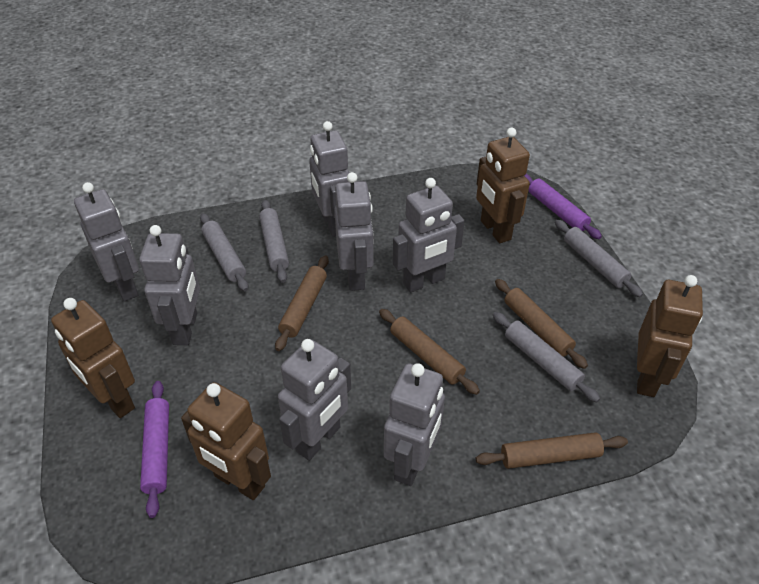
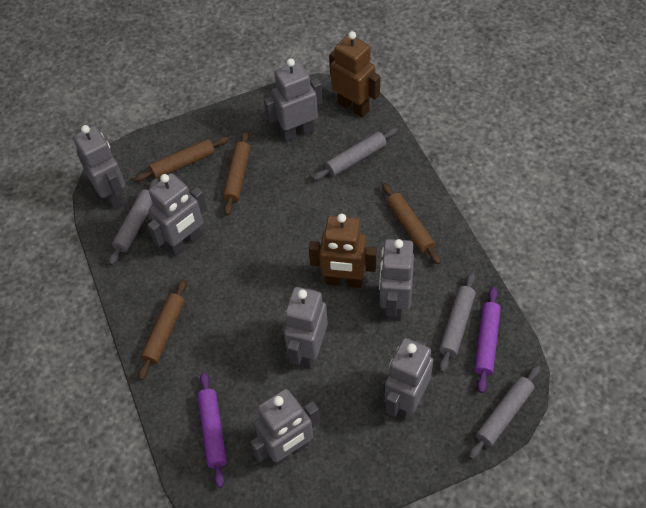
brown robot: [51,298,135,418] [181,382,271,500] [476,128,530,243] [637,275,703,397] = 4 -> [309,214,377,288] [329,31,380,118] = 2

